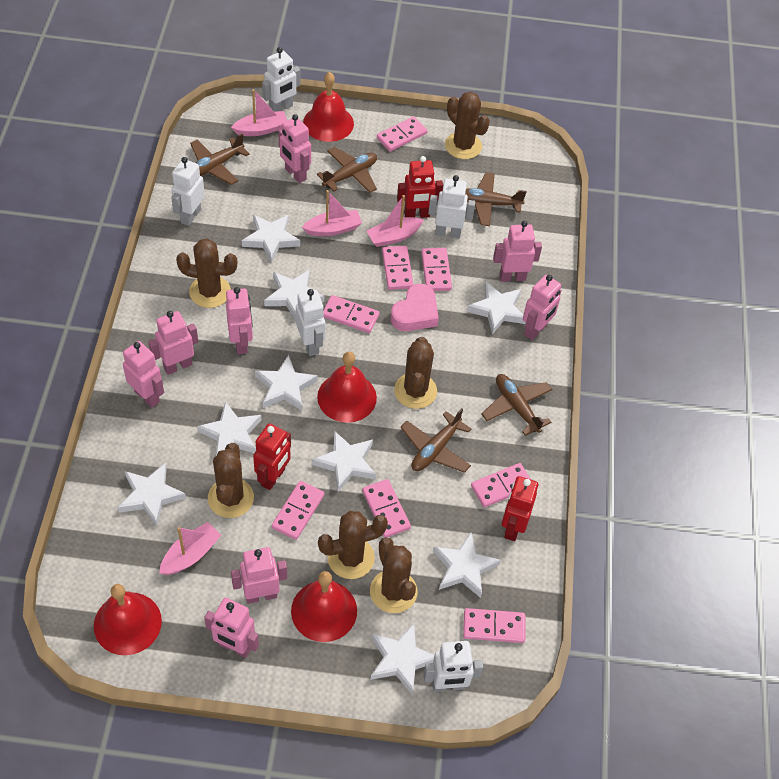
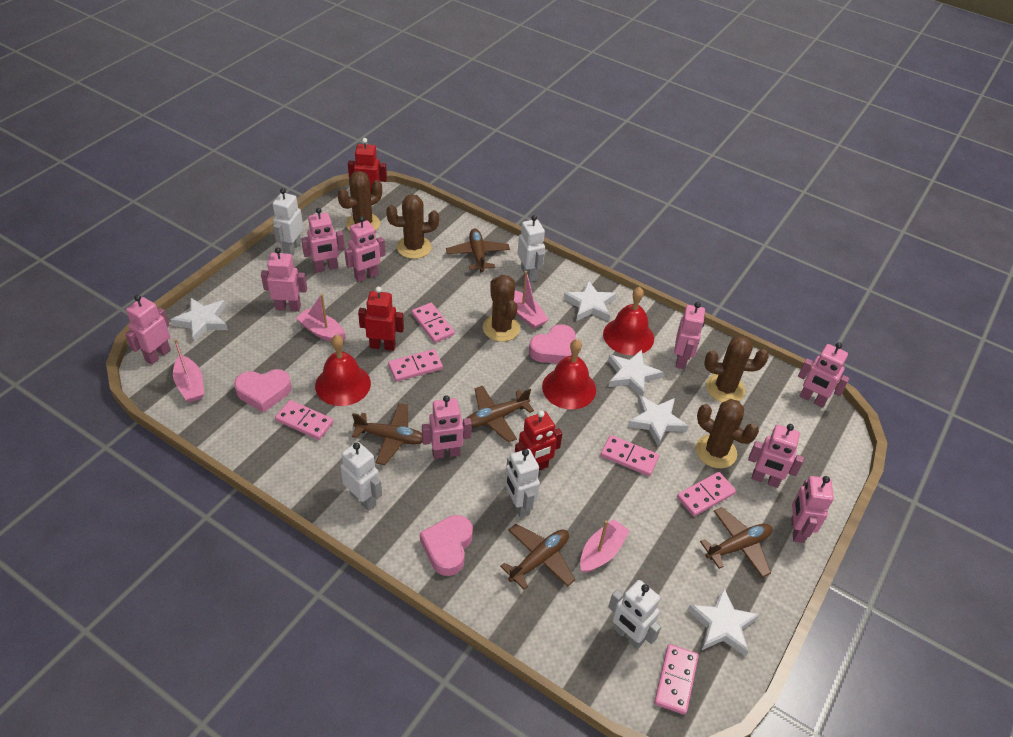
brown cactus: [176,239,237,308] [208,443,254,518] [318,511,388,579] [370,537,417,613] [394,337,437,409] [445,92,490,159] = 6 -> [338,171,382,231] [386,194,439,259] [483,275,520,342] [696,399,759,469] [705,336,769,402] = 5
pink domino: [272,481,324,540] [323,295,380,333] [362,479,411,538] [377,116,428,152] [382,246,414,290] [421,248,452,291] [463,608,525,643] [471,463,530,507] = 8 -> [275,400,334,440] [388,349,443,382] [412,303,455,343] [601,435,659,476] [654,644,699,715] [677,472,736,516] = 6
pink heart: [391,284,439,331] = 1 -> [234,369,292,413] [420,515,473,576] [529,324,576,364] = 3
pink robot: [123,341,164,408] [148,311,198,375] [204,598,259,658] [226,287,253,354] [231,547,287,604] [278,114,311,183] [493,221,542,282] [523,275,562,340] = 8 -> [125,295,171,365] [261,247,307,312] [301,208,345,272] [344,216,385,282] [422,395,472,459] [674,302,705,369] [748,424,804,488] [791,476,834,543] [798,342,850,408] = 9
red bell: [94,584,162,655] [291,571,357,642] [303,72,354,142] [317,352,377,423] = 4 -> [315,335,371,406] [542,339,596,409] [603,287,654,355] = 3
white star: [118,463,186,526] [197,401,261,455] [242,214,300,263] [255,355,318,411] [264,270,324,320] [312,431,376,492] [370,623,434,694] [433,532,501,598] [467,282,526,334] = 9 -> [170,298,228,343] [563,280,616,321] [608,350,663,396] [628,395,688,446] [688,587,760,657] = 5

